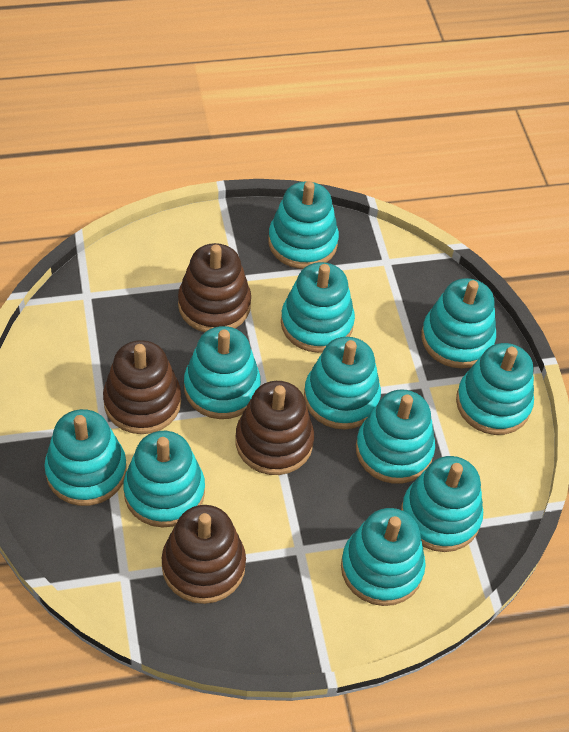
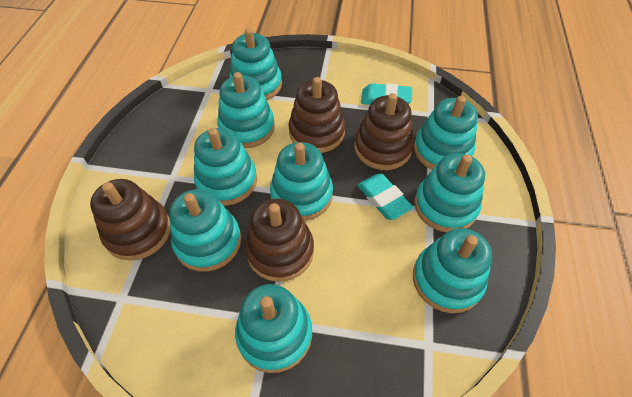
turquoise eraser: none = 0 -> [357,174,413,220] [361,83,412,105] = 2
turquoise stacking toy: [44,409,127,506] [123,431,205,528] [184,326,261,419] [268,181,339,269] [281,262,355,353] [304,337,381,429] [341,508,426,606] [356,389,435,484] [401,456,483,552] [421,278,496,368] [456,343,534,435] = 11 -> [169,189,241,272] [194,128,257,206] [217,72,275,148] [229,28,282,100] [235,284,312,373] [270,142,333,221] [413,228,492,313] [414,96,478,170] [414,153,485,233] = 9

